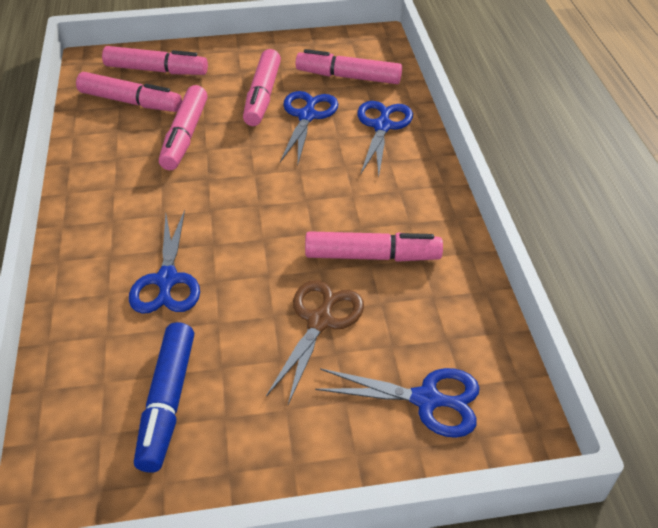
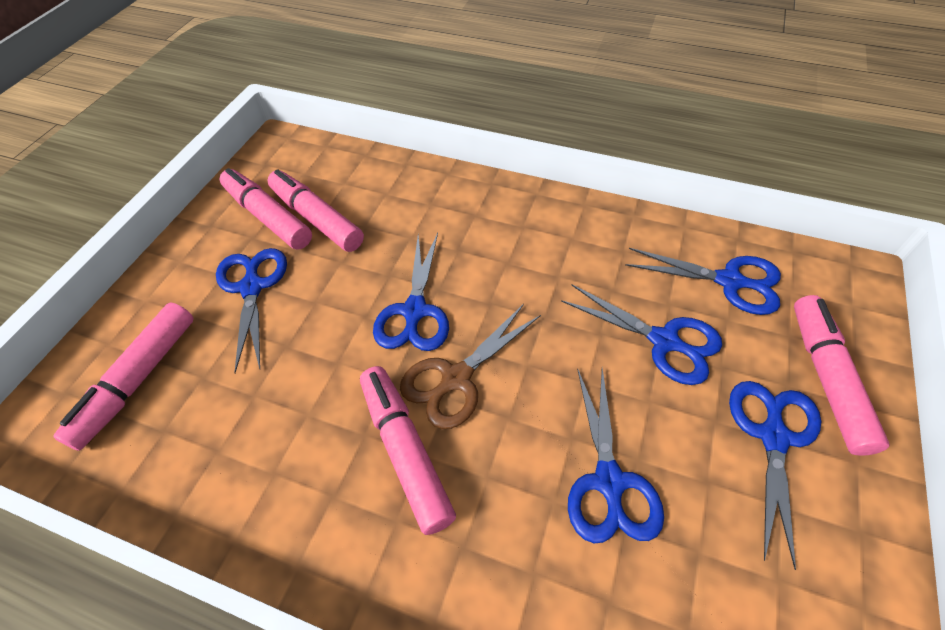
blue marker: [134,322,194,473] = 1 -> none = 0
blue scissors: [129,210,200,314] [280,91,338,163] [315,368,480,438] [357,101,413,177] = 4 -> [216,248,287,373] [373,233,449,351] [561,285,722,385] [568,368,664,543] [625,248,781,315] [729,381,821,570] = 6
pink marker: [76,72,182,112] [102,46,208,75] [159,85,208,170] [243,49,281,126] [295,49,402,84] [305,231,443,262] = 6 -> [53,303,194,451] [219,168,312,250] [267,169,364,252] [360,366,456,535] [794,295,889,456] = 5

